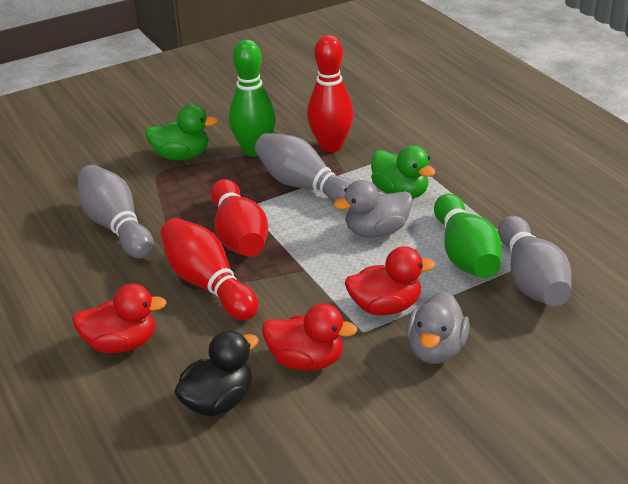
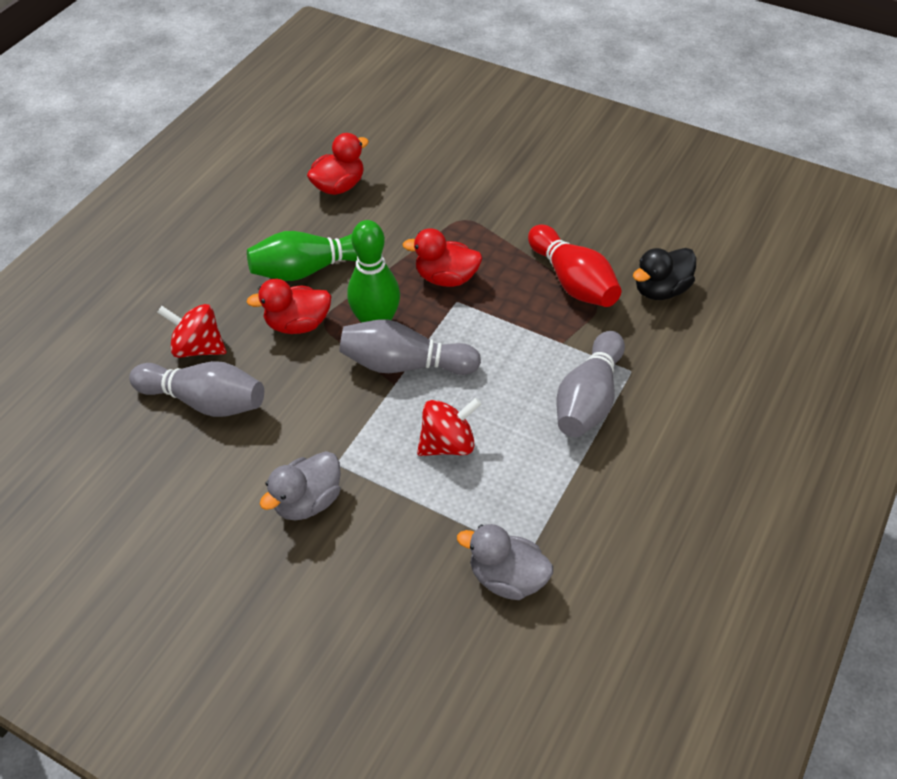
green duck: [145,105,218,160] [371,145,436,199] = 2 -> none = 0
red bowling pin: [160,218,258,320] [211,179,268,257] [307,35,354,152] = 3 -> [528,225,621,307] = 1
red spinning top: none = 0 -> [157,304,226,358] [417,398,482,456] = 2

